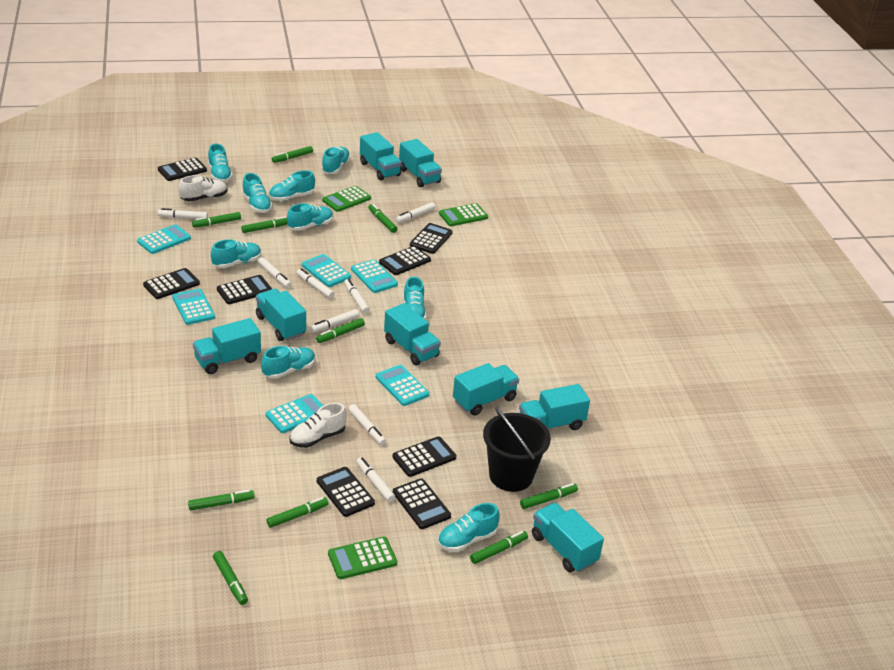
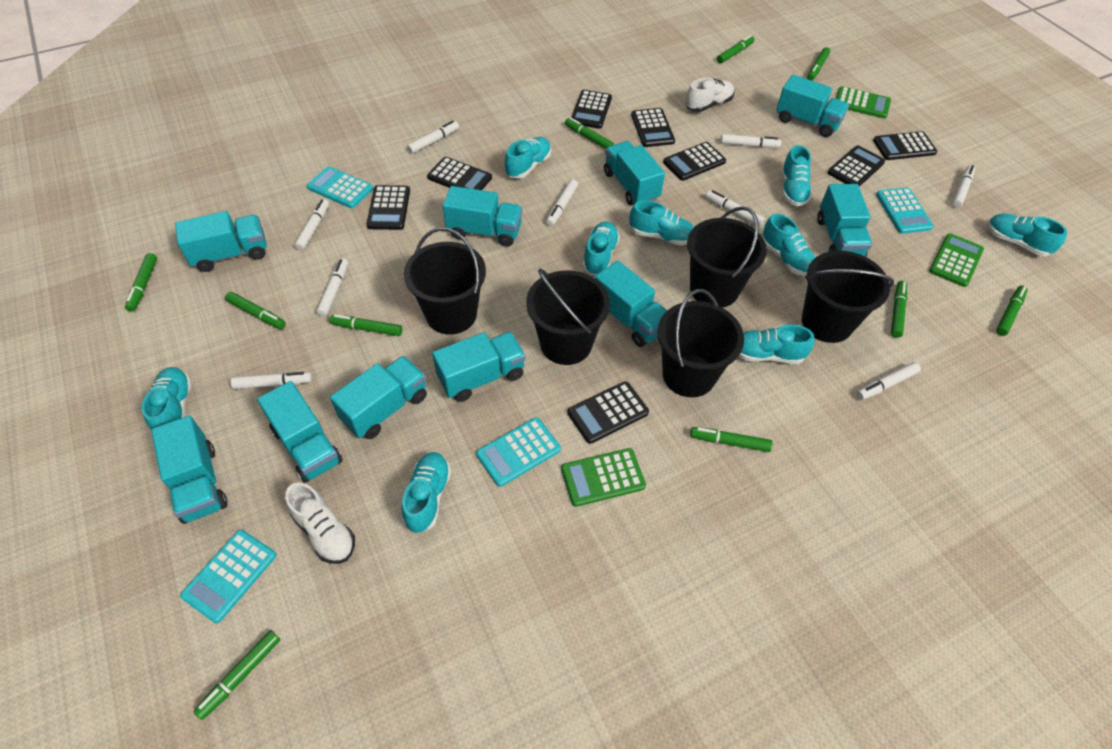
black bucket: [483,407,551,492] = 1 -> [404,227,486,334] [526,268,610,365] [657,289,744,397] [687,206,767,308] [802,250,894,343] = 5
turquoise calculator: [137,224,191,254] [172,289,215,325] [266,394,323,433] [302,254,351,287] [351,259,398,293] [376,365,429,406] = 6 -> [180,530,276,623] [307,166,373,208] [476,417,561,487] [876,187,934,234] = 4
turquoise truck: [193,318,261,374] [256,289,306,341] [360,132,402,180] [384,303,441,365] [399,139,442,187] [453,363,519,416] [519,384,590,430] [532,503,604,572] = 8 -> [151,416,227,524] [175,211,266,272] [257,381,343,483] [330,356,427,439] [432,332,526,402] [443,186,522,247] [595,261,667,347] [604,141,665,206] [776,75,849,137] [817,184,872,257] = 10
white marker: [158,208,208,219] [258,257,292,288] [296,268,334,299] [310,309,359,333] [344,279,370,314] [349,404,386,445] [357,457,395,502] [396,202,435,223] = 8 -> [231,372,312,389] [294,199,329,250] [316,258,348,316] [407,121,459,154] [546,179,578,226] [705,190,765,226] [720,134,781,148] [856,362,921,400] [952,165,975,208] = 9

